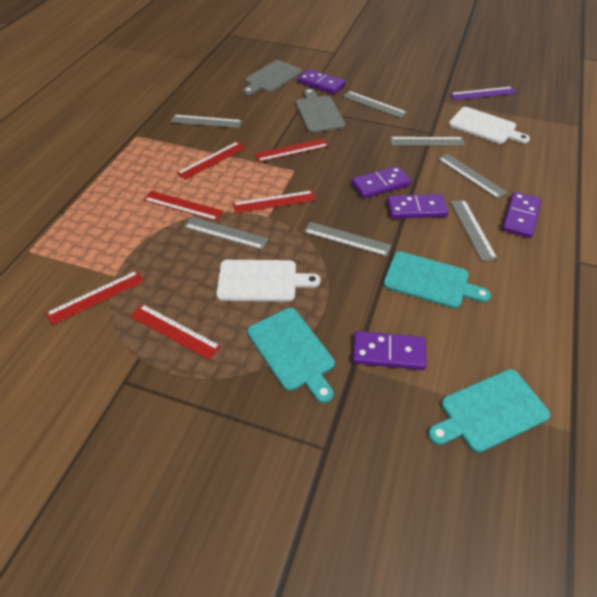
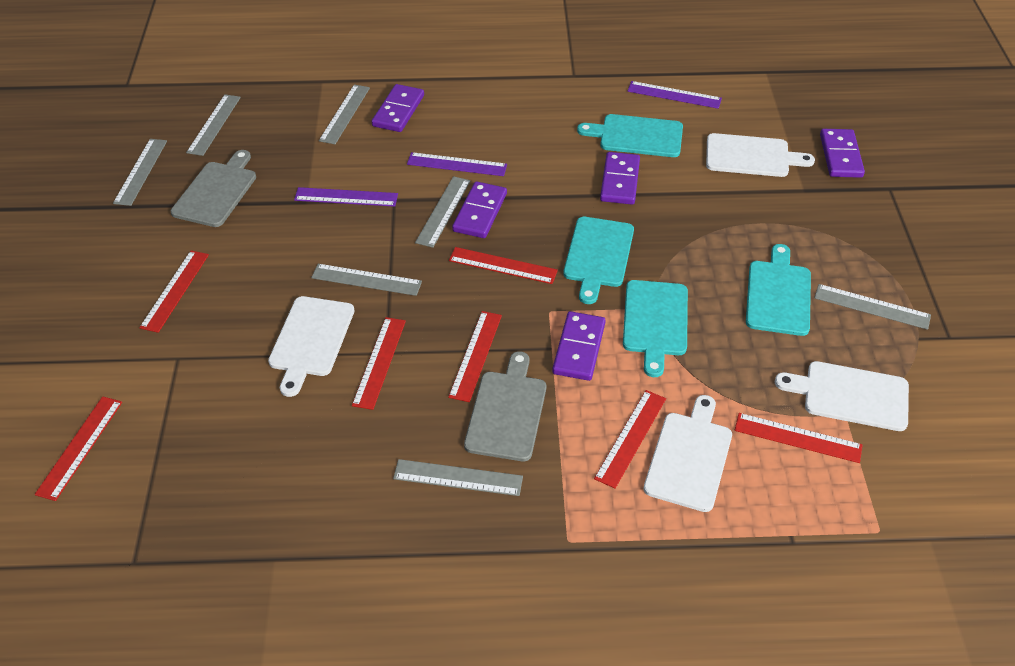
purple ruler: [450,87,517,100] = 1 -> [294,187,398,207] [407,152,507,176] [628,81,722,109] = 3
red ruler: [46,271,144,325] [130,304,221,360] [144,191,223,221] [177,142,246,180] [233,190,316,213] [255,138,329,162] = 6 -> [34,396,122,501] [139,250,209,333] [352,317,406,410] [448,311,502,402] [449,247,558,284] [594,390,666,488] [735,413,863,463] = 7
turquoise cutting board: [247,308,335,403] [383,251,491,308] [428,369,550,453] = 3 -> [563,217,634,304] [577,114,683,157] [623,280,688,377] [746,244,811,336] = 4
white cutting board: [216,260,321,301] [449,107,530,144] = 2 -> [268,296,355,397] [643,395,732,512] [706,133,815,177] [775,361,909,431] = 4

